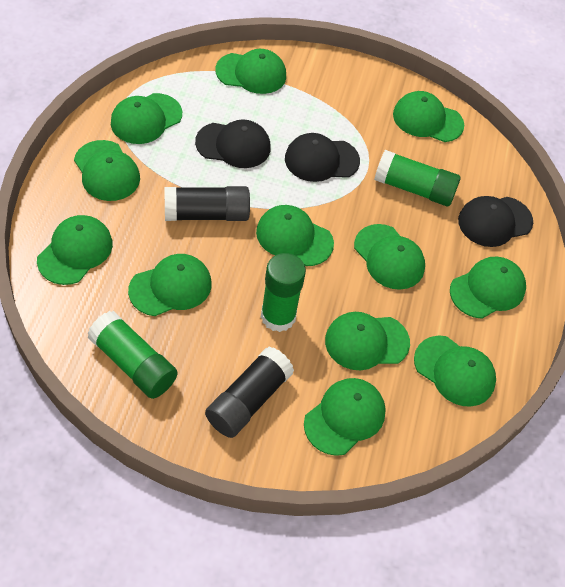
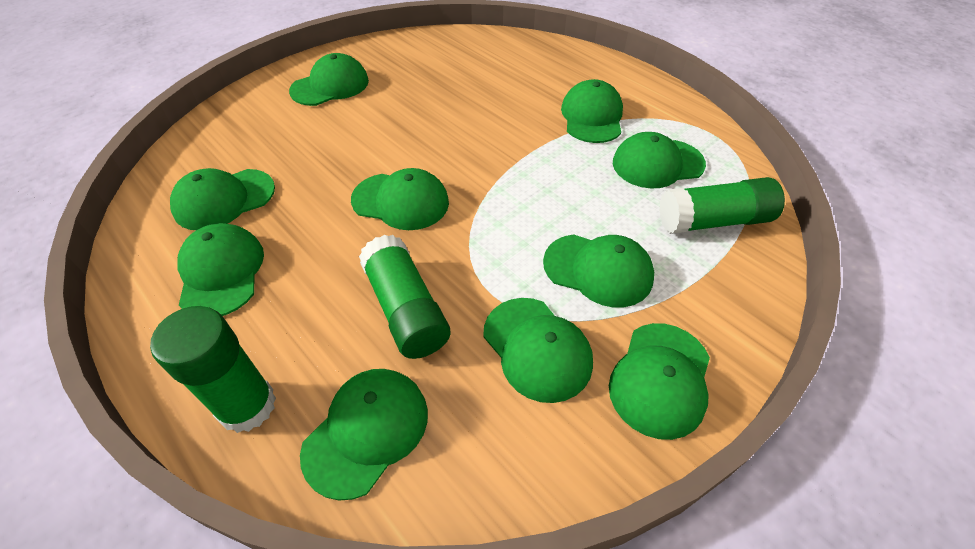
black cap: [195,119,271,168] [285,133,360,182] [458,196,533,247] = 3 -> none = 0
black glue stick: [165,186,250,221] [205,347,294,438] = 2 -> none = 0
green cap: [37,215,113,285] [74,140,140,201] [111,93,182,144] [128,254,212,316] [215,49,286,94] [256,205,334,266] [304,378,386,456] [325,312,410,370] [354,224,425,290] [393,91,464,142] [414,336,496,407] [450,257,526,319] = 12 -> [170,168,275,230] [178,223,264,316] [289,53,369,106] [300,369,428,500] [351,168,449,230] [483,298,593,403] [543,234,654,307] [561,79,623,143] [609,323,710,440] [613,132,706,188] = 10

